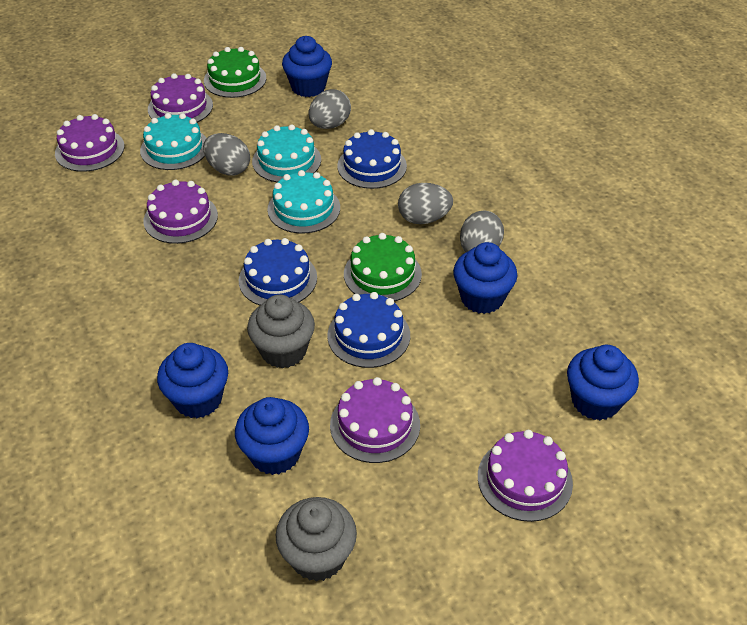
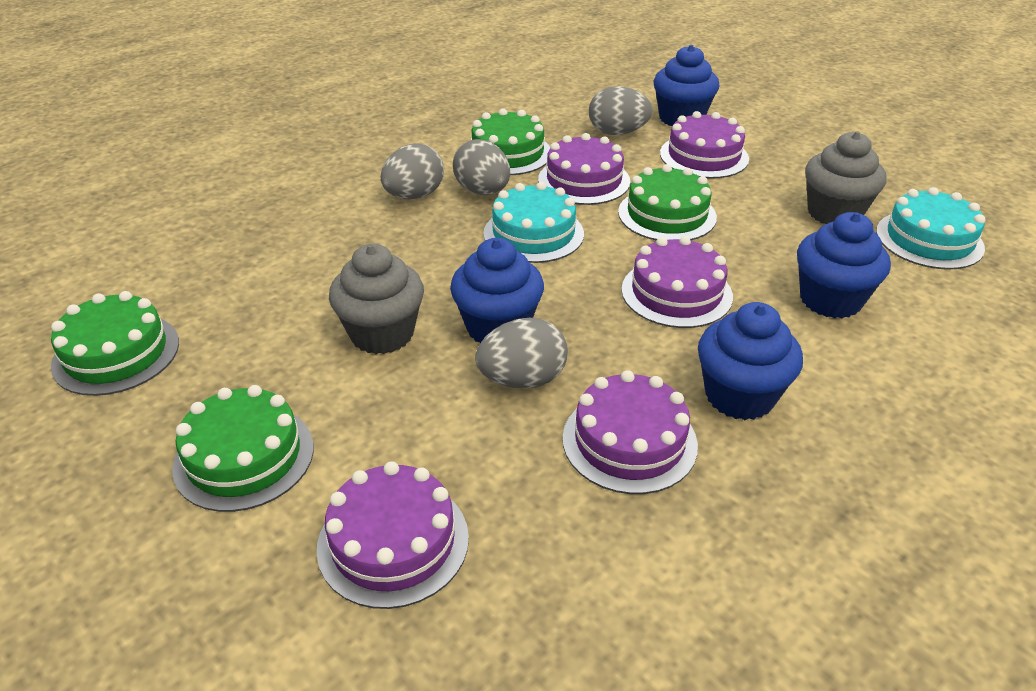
blue cake: [239,238,317,305] [327,292,410,368] [337,129,407,189] = 3 -> none = 0
blue cupcake: [157,343,228,418] [235,397,309,475] [282,36,332,97] [453,242,517,314] [567,345,639,420] = 5 -> [450,238,544,343] [653,45,720,126] [698,302,803,420] [797,212,891,319] = 4
green cake: [204,47,266,98] [344,233,422,301] = 2 -> [51,291,179,396] [172,385,314,512] [471,108,550,175] [618,164,717,241] = 4
turquoise cake: [140,113,206,170] [252,124,321,182] [268,170,340,234] = 3 -> [483,182,584,263] [876,187,986,270] = 2

